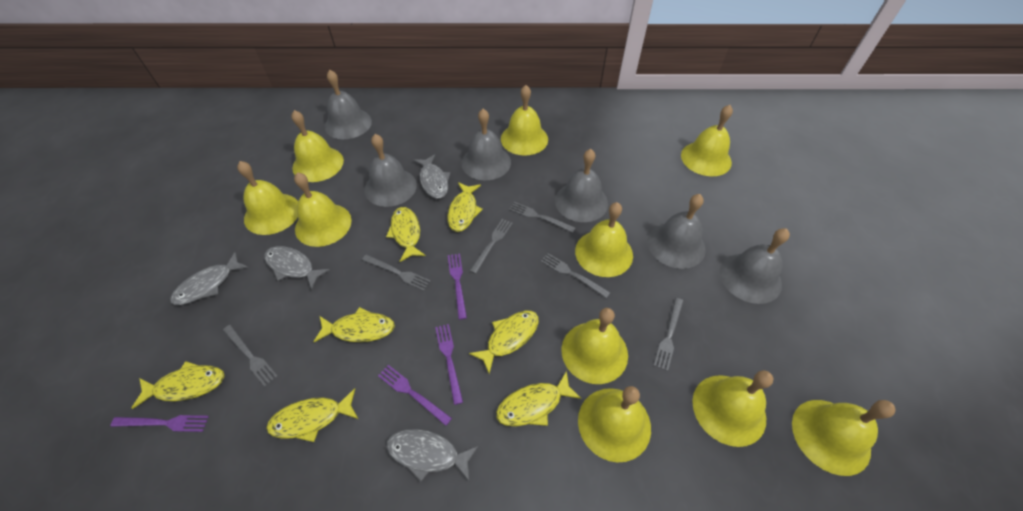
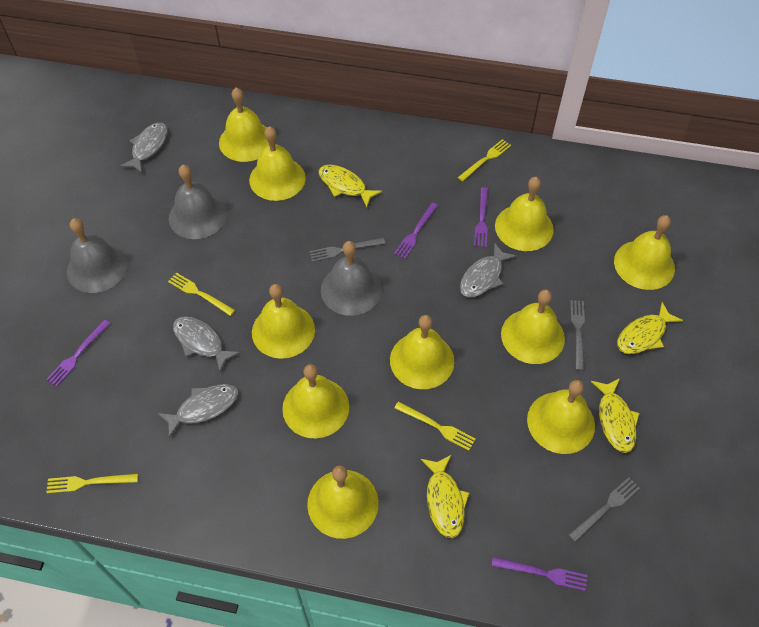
grey bell: [325,70,372,139] [364,134,417,207] [461,109,511,180] [555,149,608,222] [647,194,706,269] [720,228,790,304] = 6 -> [67,218,128,293] [169,165,227,239] [321,241,382,316] = 3
grey fork: [223,325,278,386] [362,255,431,291] [470,219,513,274] [509,202,575,233] [541,253,610,298] [654,298,683,371] = 6 -> [309,238,385,262] [569,477,640,542] [570,300,585,370] = 3
yellow fish: [132,361,224,409] [266,388,358,442] [313,307,395,342] [386,207,426,262] [447,182,483,232] [469,311,539,374] [496,371,581,426] = 7 -> [319,165,382,208] [421,455,469,538] [591,378,640,453] [617,302,683,354] = 4
yellow fork: none = 0 -> [46,474,138,493] [168,273,235,316] [394,401,476,451] [458,139,511,182] = 4

